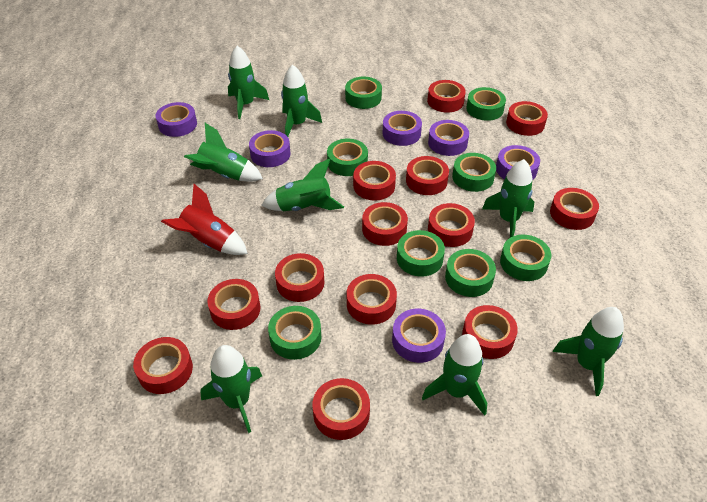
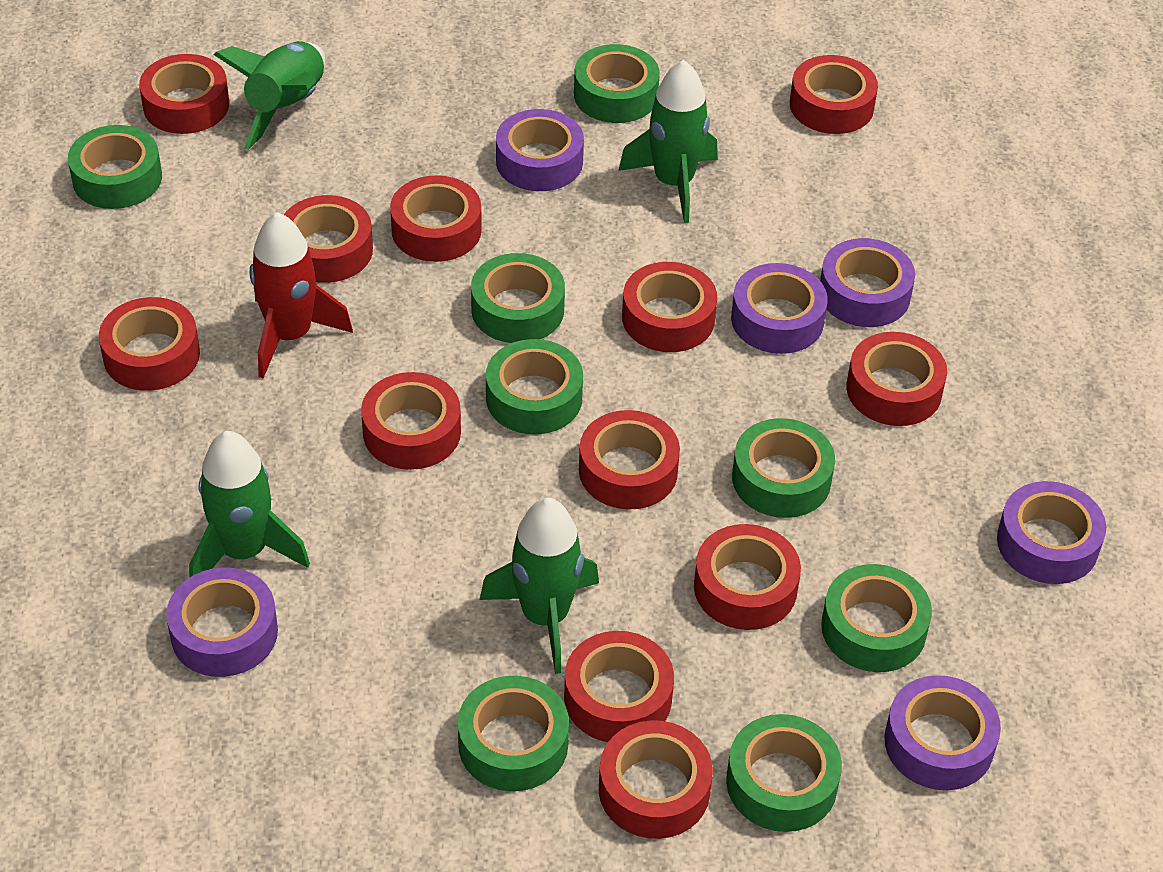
green rocket: [184,123,263,182] [200,345,262,433] [228,46,269,119] [262,159,344,211] [281,65,322,137] [422,334,487,416] [482,159,534,238] [553,307,624,396] = 8 -> [189,431,310,578] [214,41,325,150] [480,498,599,674] [618,60,718,223] = 4
red tape: [133,337,193,394] [207,279,260,330] [275,253,324,302] [313,378,370,440] [347,274,397,324] [353,161,396,201] [362,202,408,246] [406,156,449,195] [427,80,466,113] [428,203,475,247] [462,305,518,359] [506,101,548,136] [550,188,599,230] = 13 -> [99,297,200,391] [139,54,229,134] [284,195,373,283] [361,372,461,470] [390,175,482,262] [564,631,674,742] [579,410,680,510] [599,720,713,839] [622,262,717,352] [694,524,801,630] [790,55,878,134] [847,332,947,426] = 12

